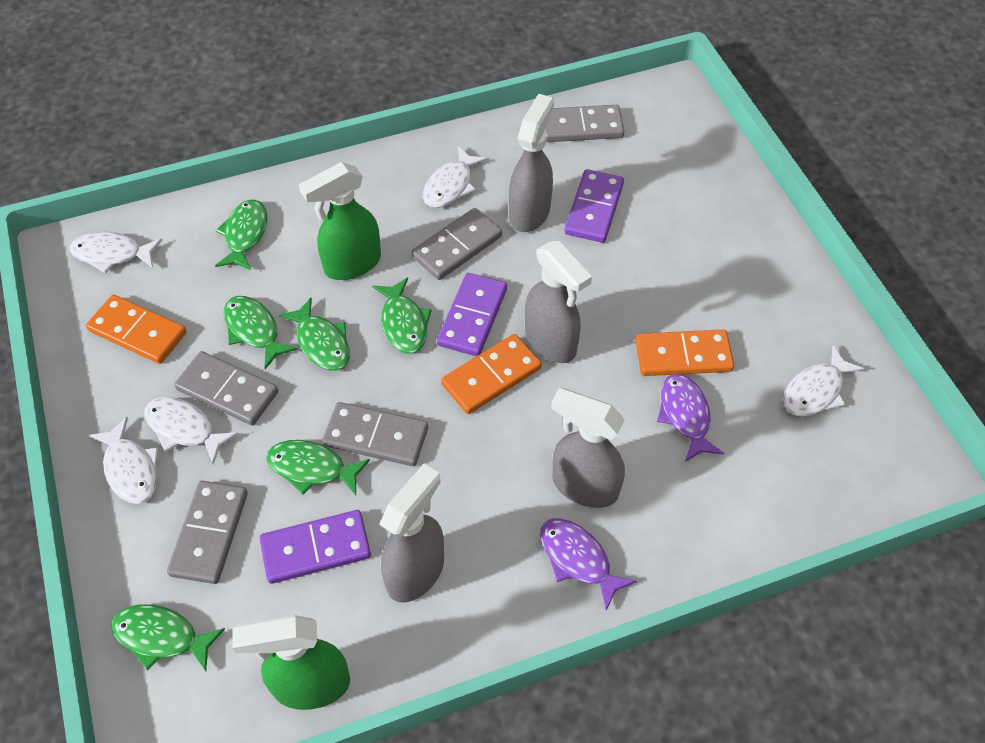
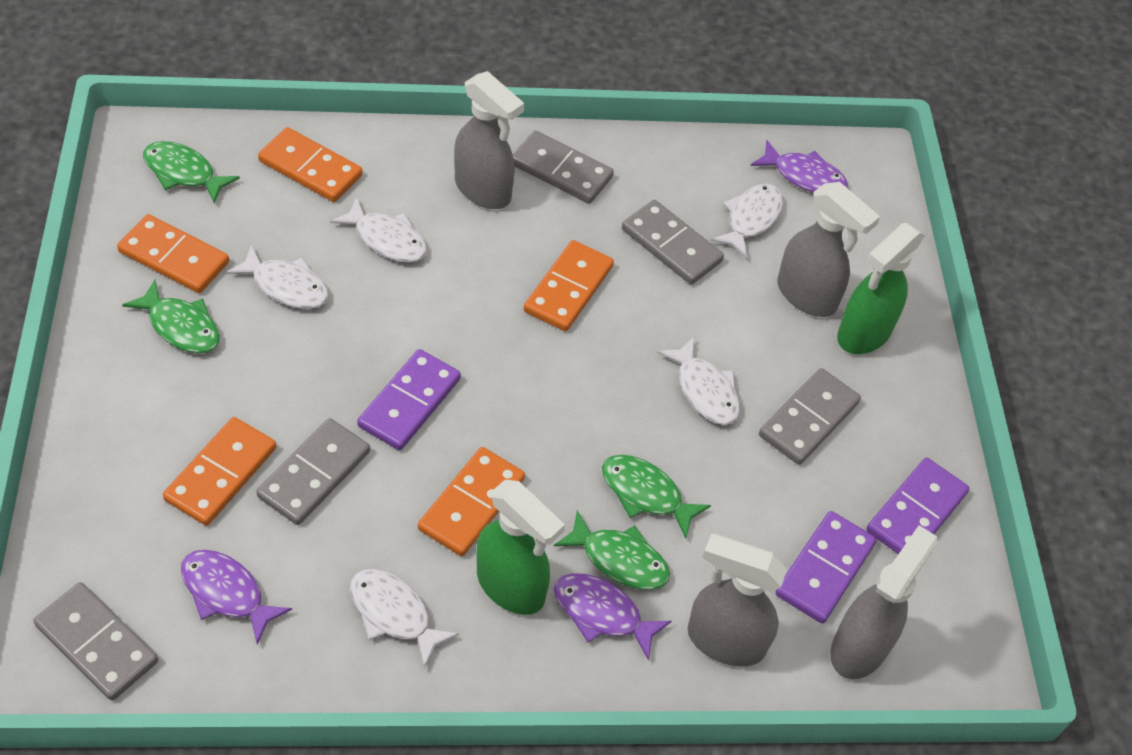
green fish: [111,604,225,671] [215,199,267,270] [224,296,298,369] [266,440,370,495] [279,298,350,371] [372,277,432,354] = 6 -> [122,280,220,353] [143,141,240,204] [554,510,670,590] [602,455,711,539] = 4
orange domino: [86,295,187,364] [441,334,542,414] [635,329,734,376] = 3 -> [117,214,229,293] [163,417,276,526] [258,127,363,202] [418,447,525,556] [524,240,614,331] = 5
purple fish: [540,518,637,611] [657,374,724,462] = 2 -> [181,550,292,645] [554,573,672,661] [751,140,848,193] = 3

